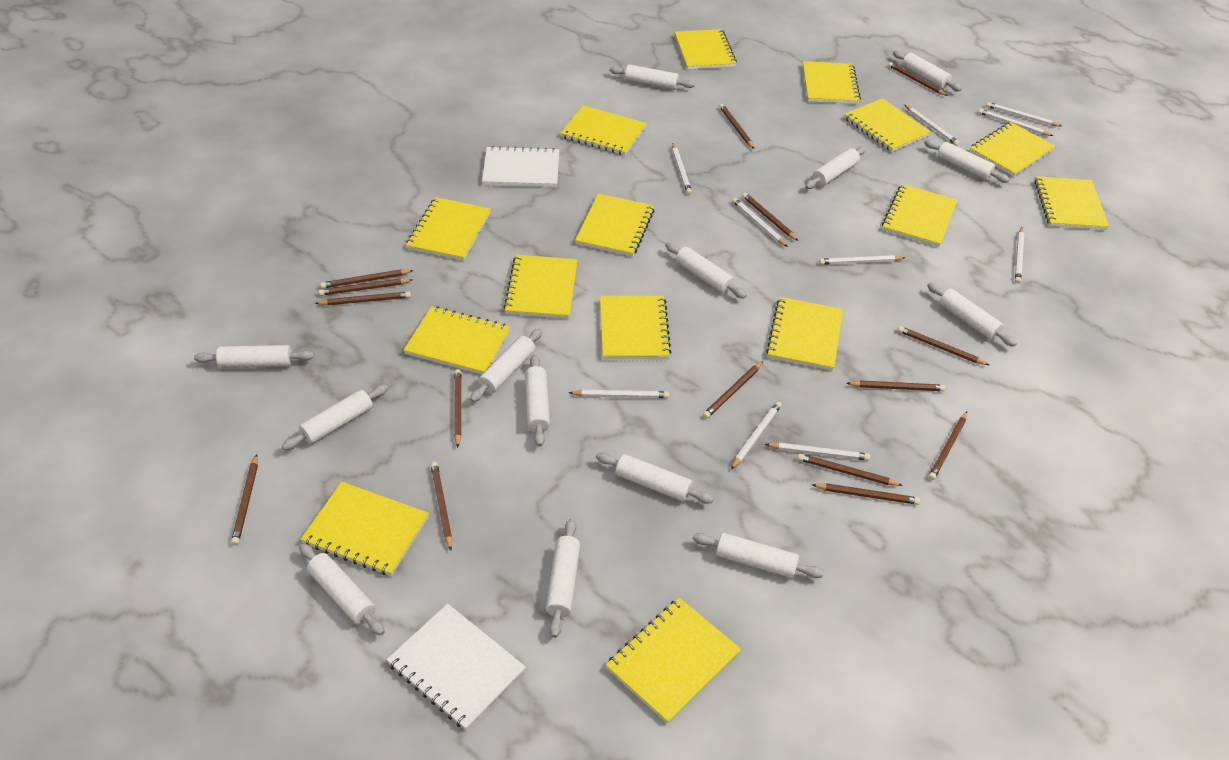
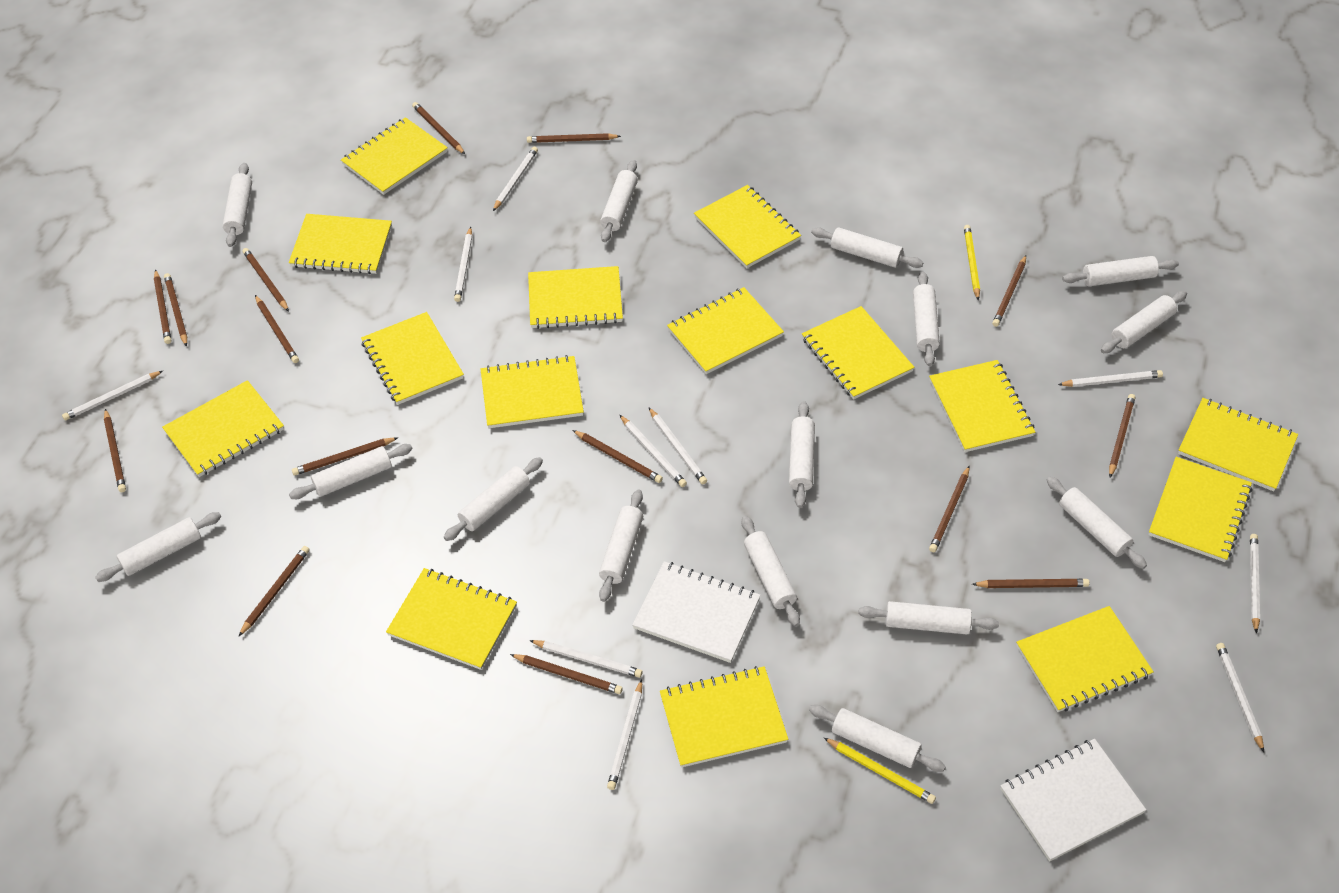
white rolling pin: [194,345,314,368] [282,385,388,450] [299,543,385,635] [470,329,542,402] [525,354,550,447] [546,519,580,638] [596,452,714,504] [609,64,695,90] [665,242,747,299] [692,533,824,578] [805,146,866,189] [893,50,962,91] [924,140,1010,183] [927,283,1017,347] = 14 -> [95,512,221,582] [223,163,252,247] [289,444,413,499] [444,457,543,541] [599,490,643,602] [600,160,638,242] [742,516,800,626] [789,401,815,508] [809,705,946,772] [811,227,923,268] [858,601,999,635] [913,271,940,366] [1047,477,1147,569] [1062,256,1179,286] [1101,291,1187,353] = 15
yellow pencil: none = 0 -> [824,738,936,804] [964,225,980,301] = 2

